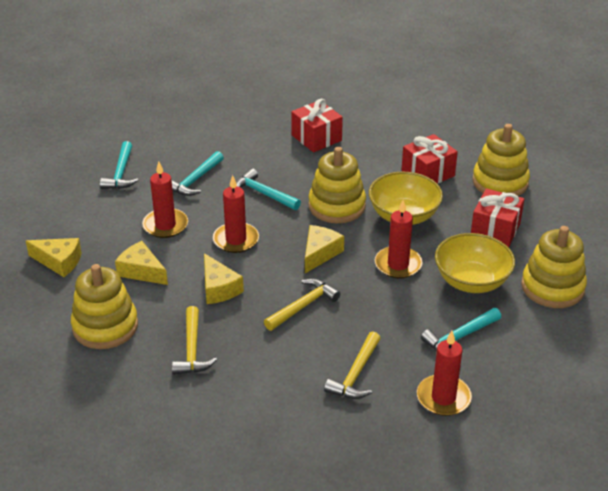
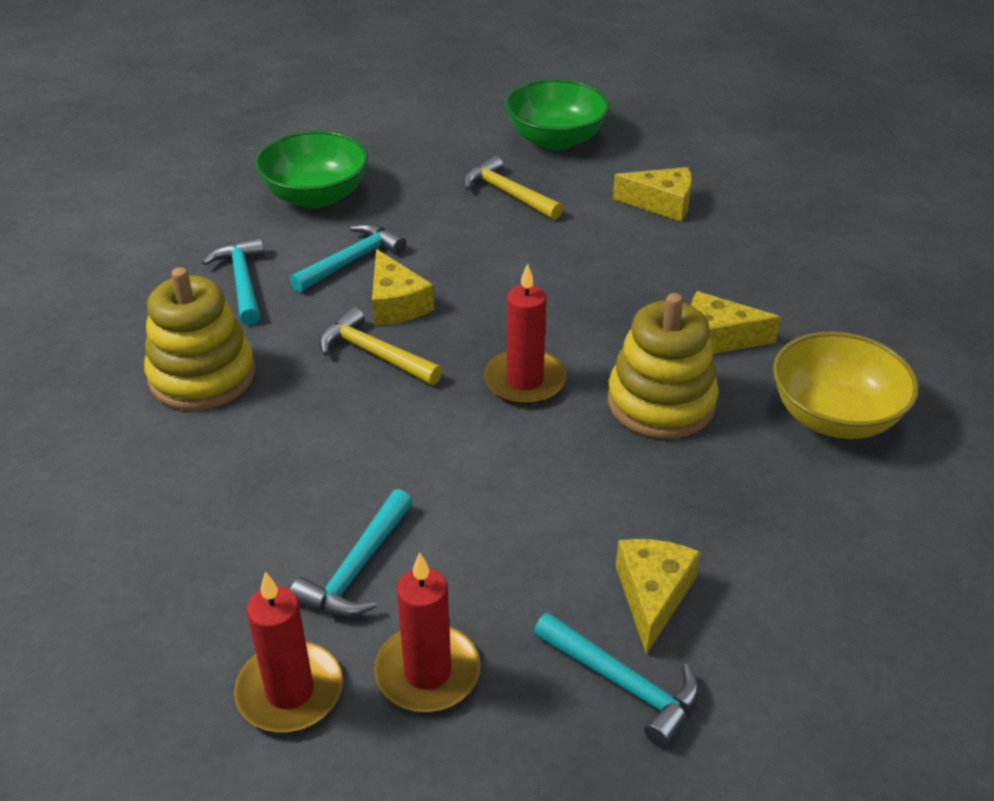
green bowl: none = 0 -> [255,131,368,209] [505,79,610,150] = 2
red candle: [142,161,188,238] [213,175,259,253] [375,200,423,278] [417,331,472,416] = 4 -> [234,572,343,732] [374,553,481,712] [484,263,566,405] = 3
red gift: [291,99,343,152] [402,134,458,184] [471,188,524,247] = 3 -> none = 0
yellow bowl: [369,172,443,225] [435,233,515,293] = 2 -> [773,331,919,439] = 1
yellow hammer: [172,306,217,375] [264,279,340,331] [324,331,381,399] = 3 -> [319,307,442,385] [463,156,563,220] = 2
yellow stacking toy: [71,264,138,349] [308,147,366,223] [472,124,530,196] [521,226,587,308] = 4 -> [144,267,255,411] [607,293,719,439] = 2

